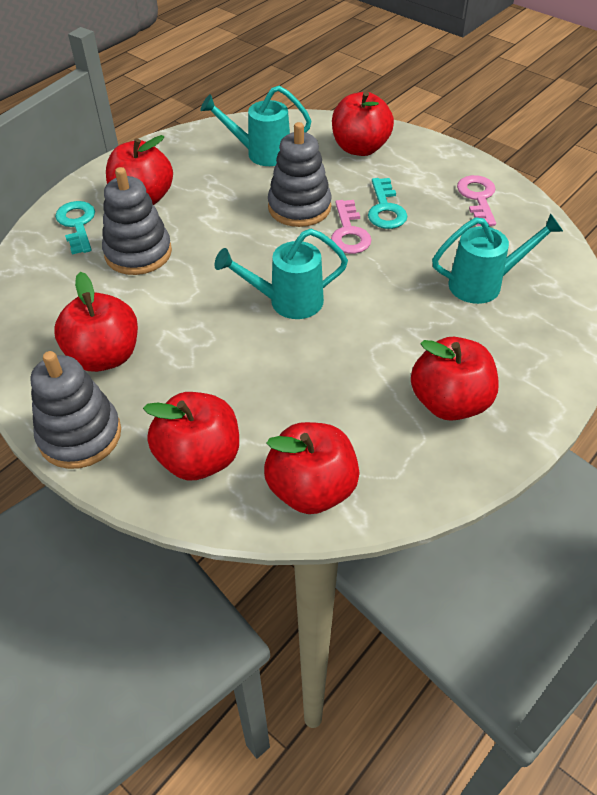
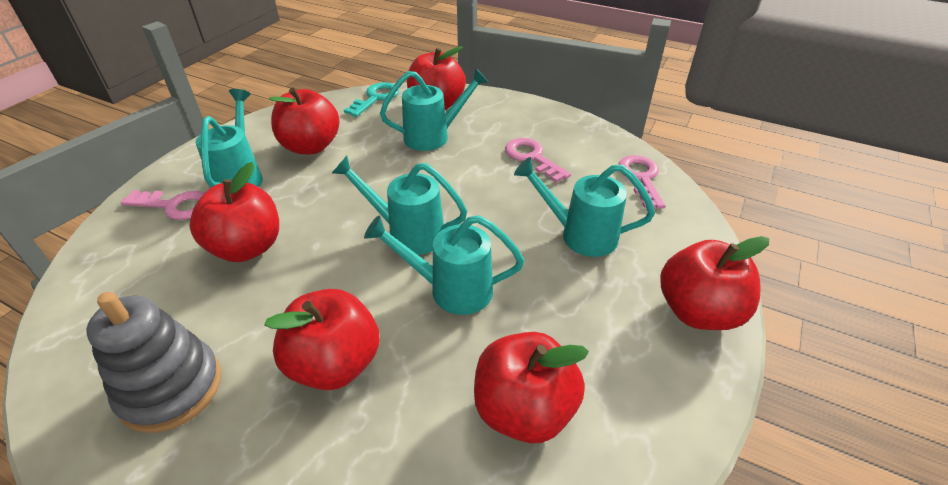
grey stacking toy: [31,351,121,469] [102,167,172,275] [268,122,332,227] = 3 -> [86,292,221,433] = 1
pink key: [331,200,372,254] [457,175,496,226] = 2 -> [121,190,205,220] [505,138,571,183] [618,155,666,209] = 3
turquoise key: [55,201,95,254] [368,178,407,229] = 2 -> [344,82,399,117] = 1
turquoise watering can: [200,86,311,166] [214,229,348,319] [432,213,564,304] = 3 -> [196,89,263,187] [332,156,467,255] [364,215,524,315] [380,68,488,151] [514,157,655,257] = 5

